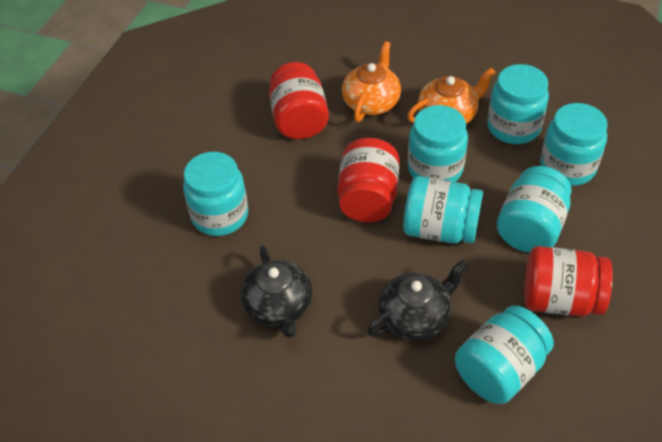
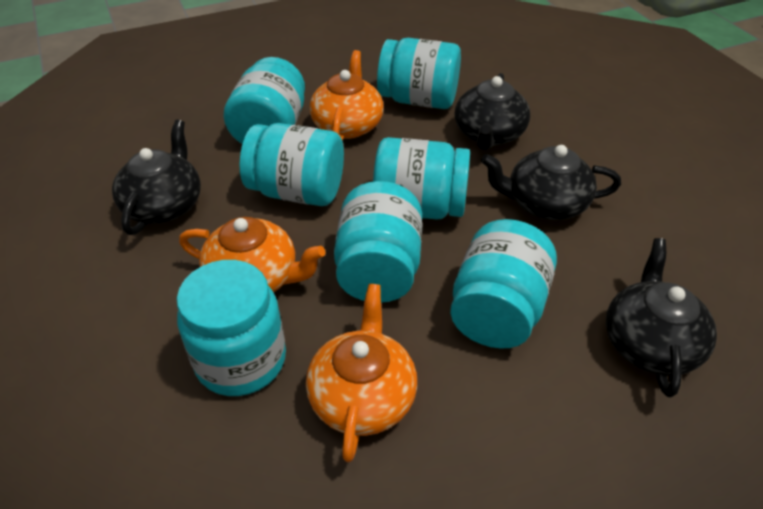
black teapot: [241,245,312,338] [367,259,468,341] = 2 -> [112,120,201,235] [455,73,530,150] [481,145,621,220] [606,238,717,398] = 4
orange teapot: [342,41,401,122] [407,68,496,124] = 2 -> [179,217,326,292] [306,284,417,462] [309,50,384,141] = 3
red jar: [269,62,329,139] [337,138,400,222] [524,246,613,317] = 3 -> none = 0

